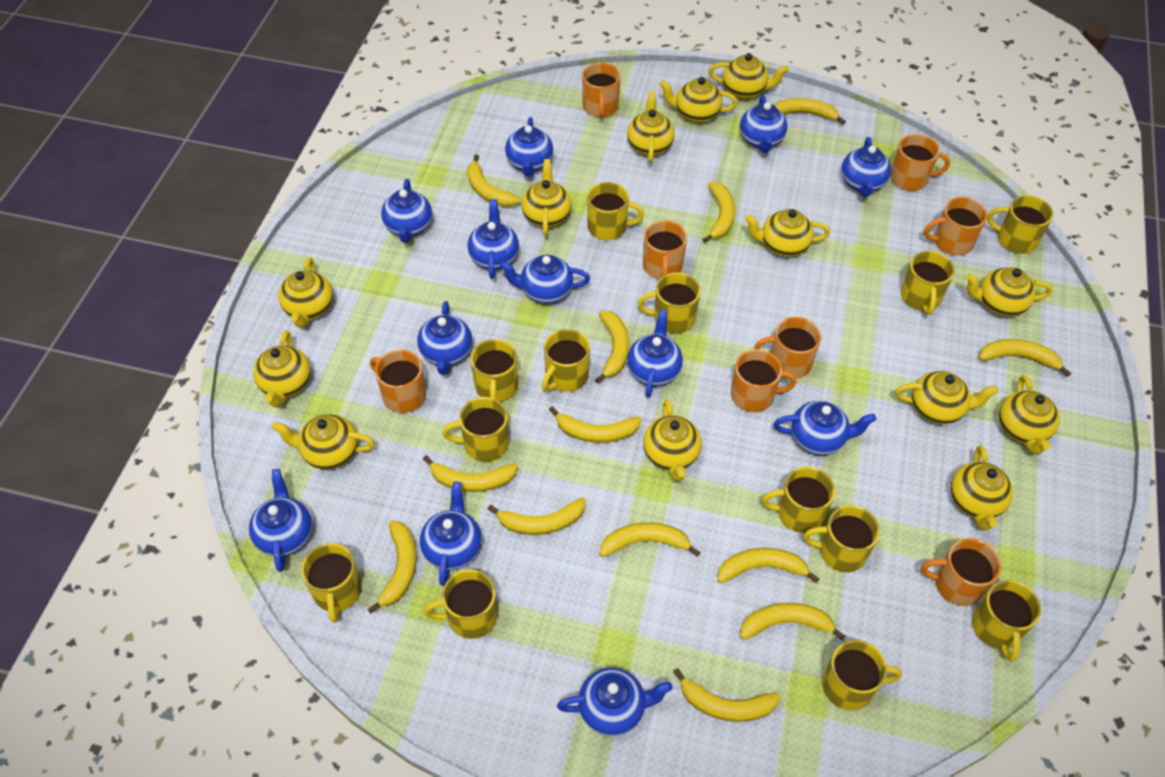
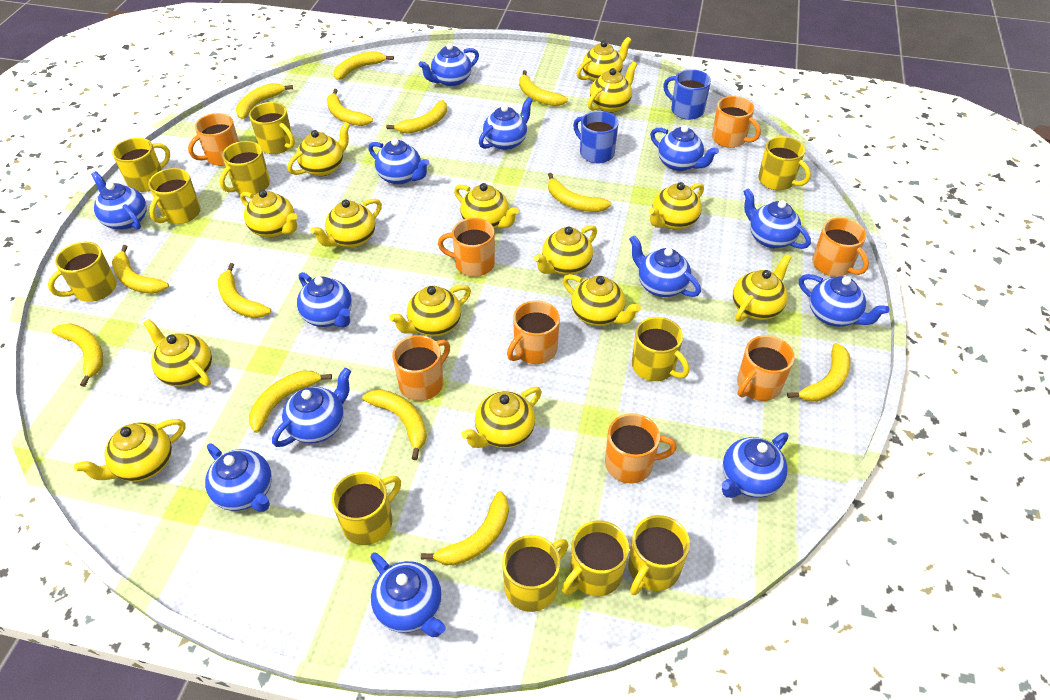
blue mug: none = 0 -> [573,111,618,163] [663,69,711,120] = 2
blue teapot: [249,469,312,572] [381,179,432,243] [417,301,472,375] [420,482,482,586] [468,199,519,279] [499,255,590,304] [505,117,553,177] [557,668,673,736] [627,309,683,397] [740,95,787,153] [773,401,876,455] [841,137,891,197] = 12 -> [91,171,147,230] [205,444,272,512] [272,368,351,447] [297,272,352,327] [368,138,429,185] [371,552,446,637] [418,43,479,87] [479,97,533,150] [629,235,701,297] [650,125,719,171] [722,432,789,498] [743,188,811,249] [799,274,889,327] = 13
yellow mug: [301,543,362,623] [424,569,497,639] [443,397,509,462] [471,339,518,402] [542,329,590,392] [587,182,644,240] [637,272,700,333] [762,466,835,533] [803,505,880,572] [822,640,902,711] [901,251,955,315] [972,580,1041,662] [987,195,1053,254] = 13 -> [48,242,117,302] [112,138,170,192] [148,168,201,224] [220,141,270,195] [249,102,295,154] [331,472,401,545] [502,535,568,612] [562,520,629,596] [628,515,690,595] [632,317,689,381] [758,136,811,190] = 11
yellow teapot: [253,331,311,407] [272,414,375,470] [278,258,333,328] [521,159,572,236] [627,91,675,162] [643,399,702,481] [659,77,738,123] [709,53,788,99] [745,209,830,257] [895,371,999,424] [951,445,1013,531] [966,267,1053,317] [999,375,1060,455] = 13 -> [74,419,186,482] [143,319,212,387] [240,190,297,238] [287,122,350,177] [310,198,382,248] [389,285,471,337] [454,183,519,229] [461,387,542,448] [534,225,597,275] [563,274,641,326] [576,37,631,82] [588,62,637,113] [648,182,704,230] [733,255,791,322] = 14

